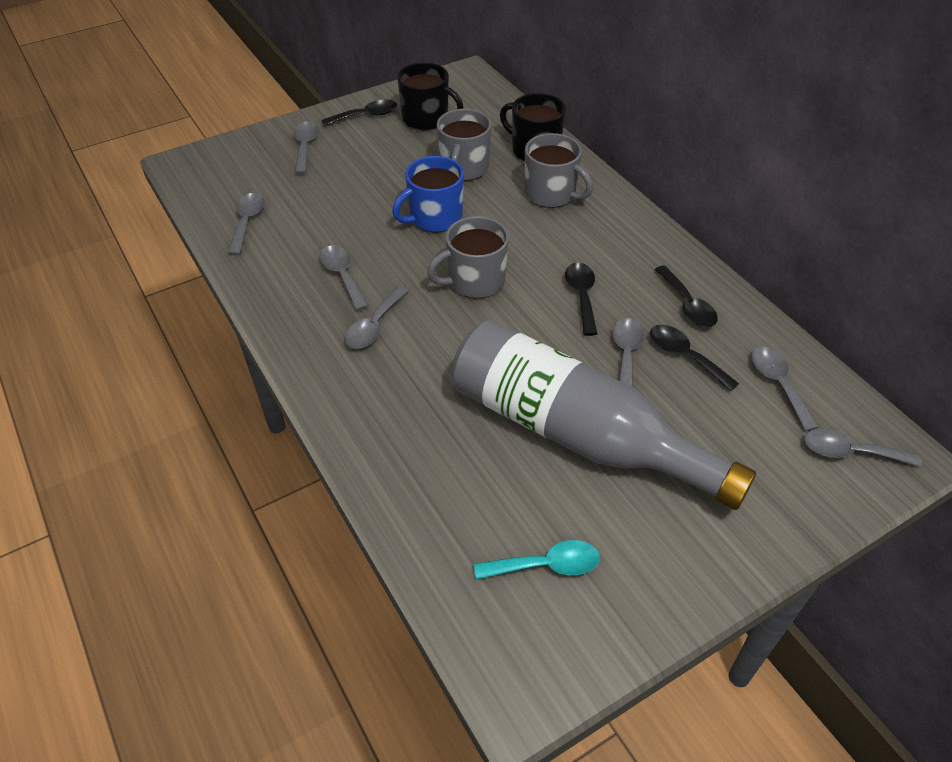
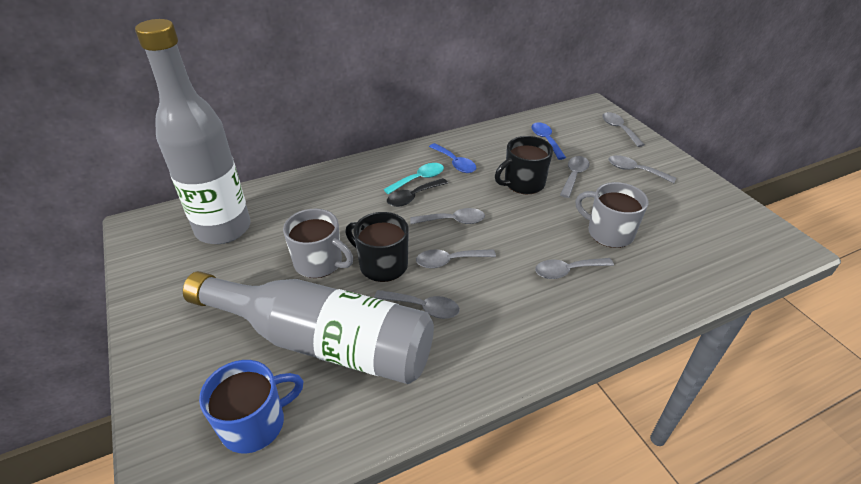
black spoon: [321,99,397,126] [565,263,597,336] [650,325,739,391] [654,266,718,327] = 4 -> [387,178,448,207] = 1
blue spoon: none = 0 -> [429,143,476,173] [531,122,566,160] = 2
grey bottle: [451,320,756,510] = 1 -> [135,19,251,244] [183,271,434,384] = 2
grey mug: [427,216,509,298] [437,109,492,181] [525,133,593,208] = 3 -> [283,209,353,278] [575,182,648,248] = 2

